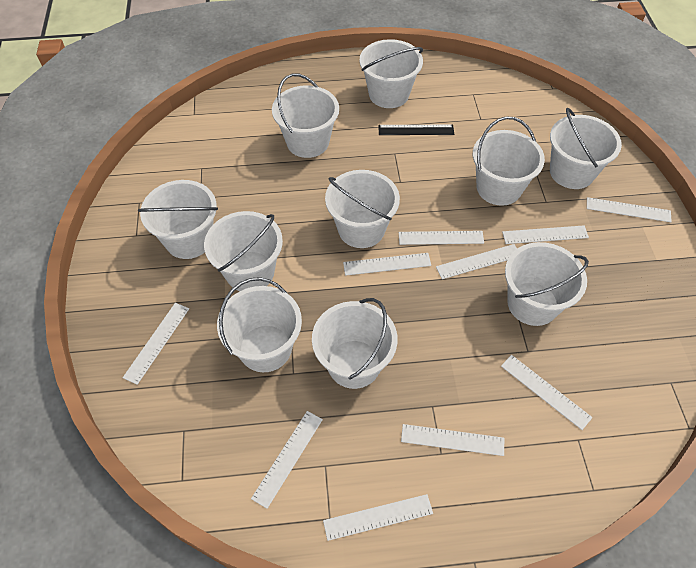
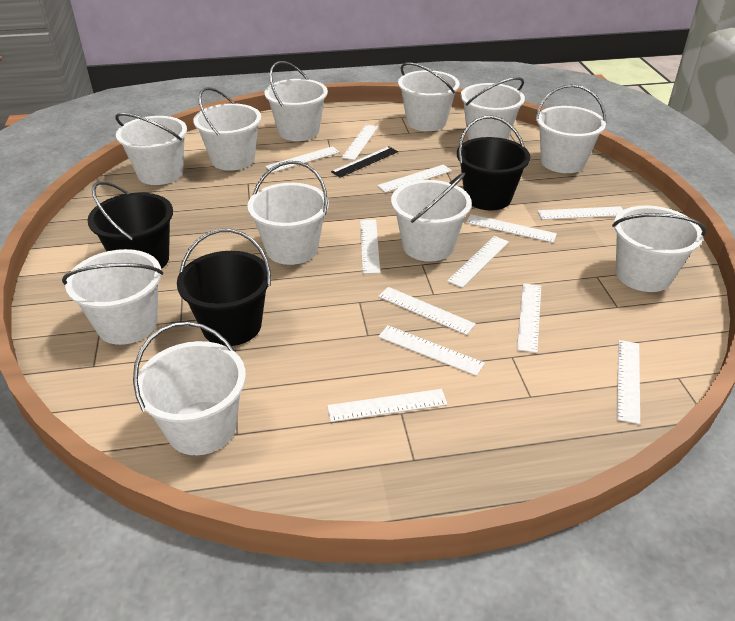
black bucket: none = 0 -> [87,181,173,269] [177,229,271,346] [457,116,530,210] = 3
white bucket: [138,180,218,259] [204,211,283,291] [217,277,302,372] [272,73,339,158] [312,298,398,389] [325,170,400,248] [359,39,423,108] [473,117,545,206] [505,242,589,326] [550,108,622,189] = 10 -> [62,249,163,345] [115,113,187,185] [133,322,246,455] [193,87,261,171] [247,161,329,265] [265,61,328,141] [391,173,472,262] [398,62,460,131] [461,77,525,140] [535,84,606,173] [612,205,706,292] = 11
white ruler: [123,303,189,385] [251,411,323,509] [323,494,433,541] [343,253,431,276] [399,231,484,245] [401,424,504,456] [436,244,517,279] [501,355,593,430] [502,225,589,244] [587,197,672,222] = 10 -> [265,146,339,173] [327,389,447,422] [342,125,378,160] [360,220,380,274] [377,164,452,193] [378,287,476,335] [378,325,485,376] [447,236,509,288] [466,214,557,243] [517,283,541,353] [538,206,623,220] [617,340,640,424] = 12

